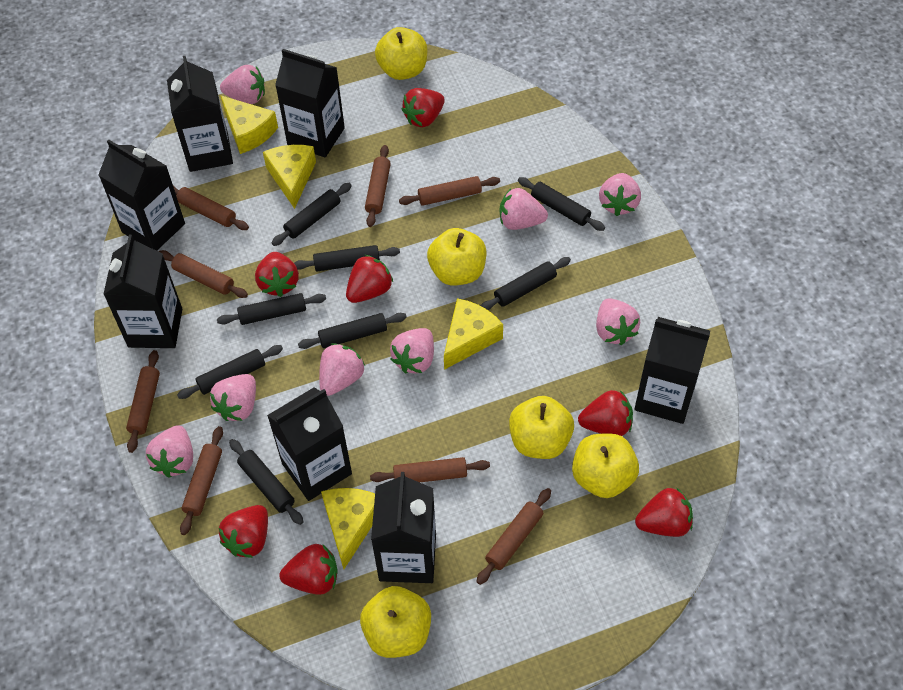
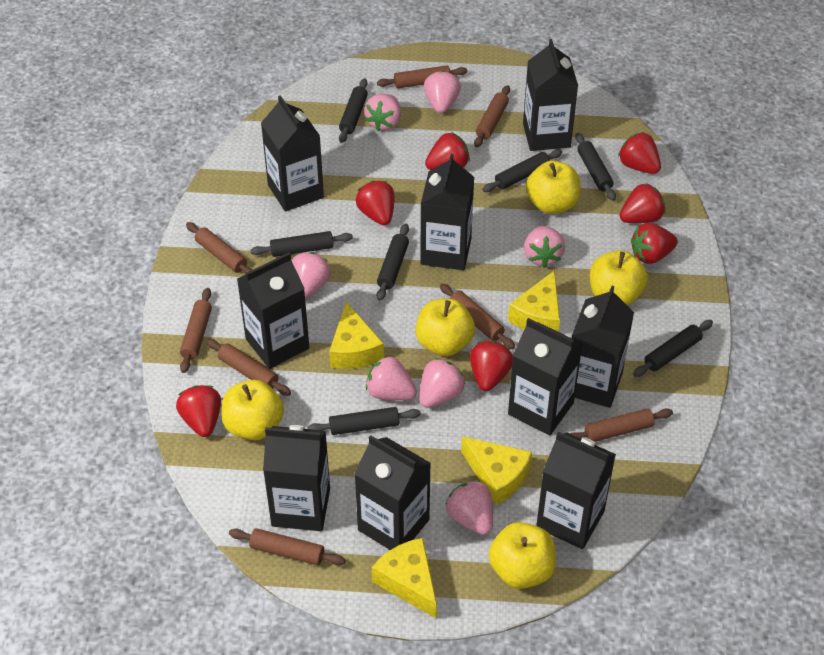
black carton: [98,140,185,251] [103,235,182,348] [167,56,233,172] [267,388,352,501] [275,49,345,157] [371,472,436,583] [634,317,710,424] = 7 -> [237,252,309,369] [261,95,324,212] [263,425,330,531] [354,435,431,550] [420,154,474,270] [508,318,582,436] [523,39,578,151] [536,432,616,549] [572,286,634,408] = 9
black rolling pin: [177,345,283,399] [217,293,326,325] [229,439,304,525] [272,183,352,246] [294,245,400,271] [298,313,407,349] [481,257,571,310] [518,177,605,231] = 8 -> [250,231,353,257] [307,407,421,435] [339,78,368,143] [377,224,409,301] [482,149,562,192] [575,133,616,201] [633,320,713,377] = 7
pink strawberry: [146,425,193,478] [210,374,256,421] [220,65,265,104] [319,343,365,396] [390,328,434,374] [500,188,548,230] [596,298,640,345] [599,173,641,216] = 8 -> [291,252,331,298] [364,94,401,131] [366,356,417,401] [419,358,465,408] [424,70,461,113] [445,480,493,535] [524,226,565,268] = 7

